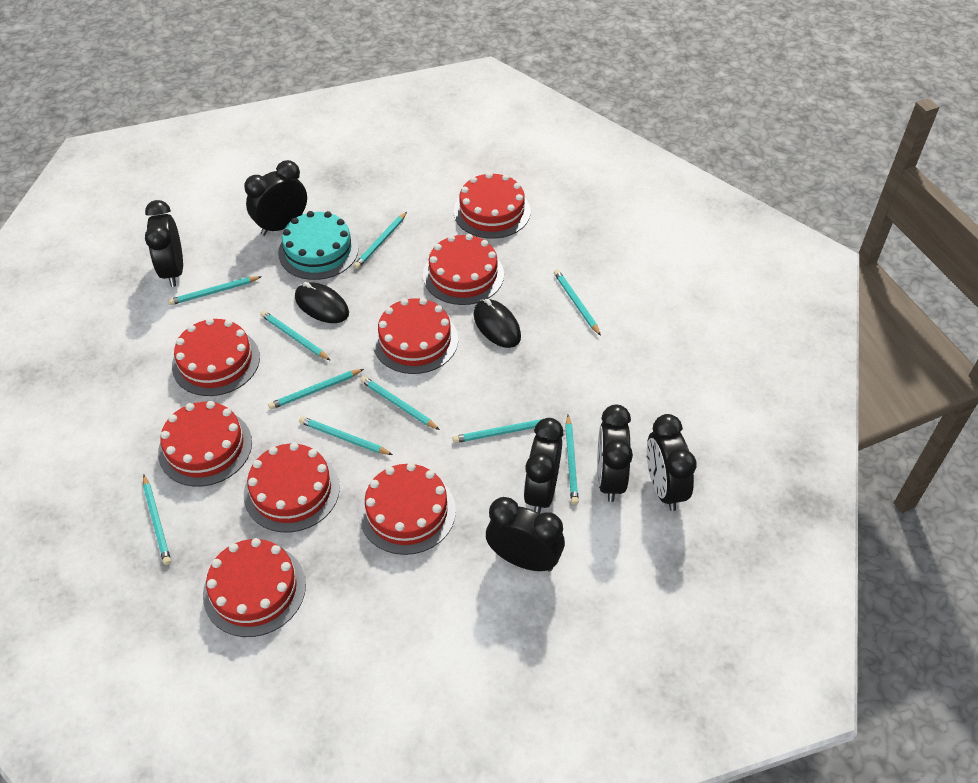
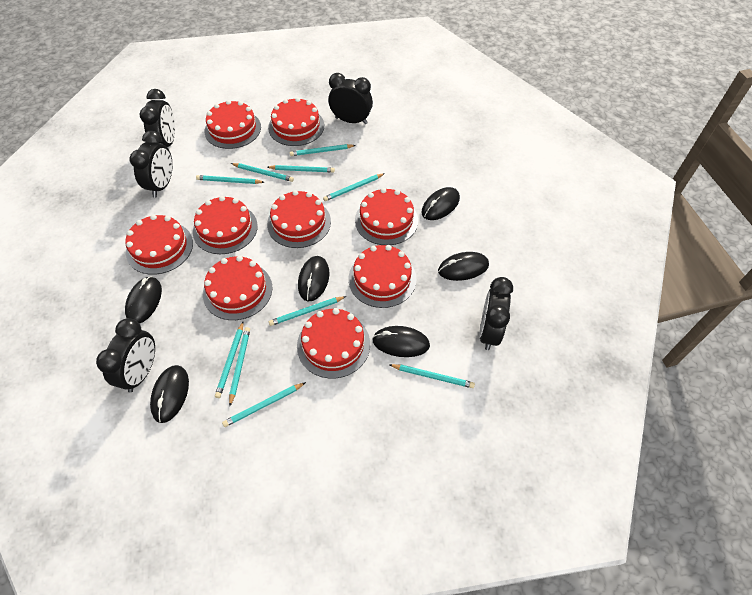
black clock: [145,200,183,287] [244,160,307,236] [486,497,565,572] [524,418,563,513] [597,404,633,502] [647,414,697,511] = 6 -> [96,318,155,393] [130,131,173,198] [140,89,175,147] [328,73,373,124] [479,277,513,350] = 5
black mouse: [295,282,349,323] [474,299,521,348] = 2 -> [125,276,162,324] [150,365,189,423] [298,256,329,301] [372,326,430,357] [421,187,460,220] [438,252,489,281] = 6
red cake: [158,401,252,486] [172,318,260,396] [203,538,306,637] [244,443,340,532] [359,463,456,555] [373,298,458,374] [423,234,504,305] [454,172,531,239] = 8 -> [125,214,193,275] [193,196,258,254] [203,256,273,320] [205,100,261,149] [267,190,331,248] [268,97,324,146] [297,308,370,378] [348,245,416,308] [355,188,418,245] = 9
turquoise cake: [278,211,358,280] = 1 -> none = 0

